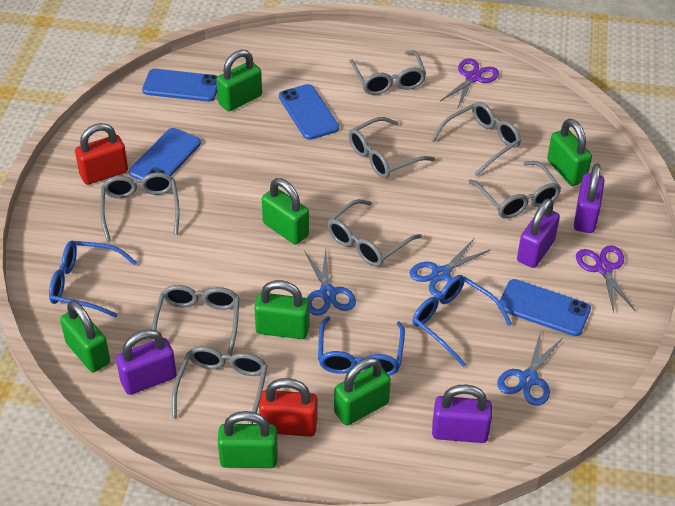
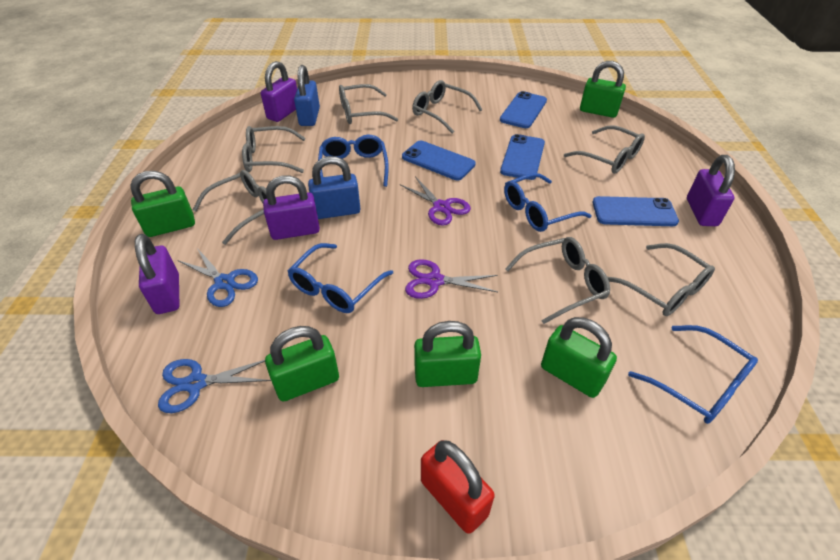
blue glasses: [49,240,137,317] [318,316,405,376] [413,275,512,367] = 3 -> [288,243,393,313] [318,135,389,187] [504,173,592,232] [628,325,758,424] = 4
blue padlock: none = 0 -> [294,65,320,126] [308,156,360,219] = 2
blue scissors: [304,249,356,316] [409,239,491,297] [497,331,563,406] = 3 -> [158,359,271,413] [177,248,258,307] = 2
green padlock: [60,300,110,372] [216,50,262,111] [218,411,278,468] [254,280,310,339] [262,178,309,245] [334,357,391,425] [547,119,592,186] = 7 -> [130,171,195,237] [265,326,339,401] [414,321,481,387] [541,317,617,398] [580,61,626,118] = 5
grey glasses: [100,173,179,241] [152,285,240,360] [172,346,268,424] [327,199,422,267] [349,50,426,95] [349,117,435,178] [431,102,521,176] [468,161,561,219] = 8 -> [193,170,267,245] [242,126,306,173] [339,84,398,124] [412,80,483,134] [505,237,610,324] [564,125,645,174] [607,243,715,316] = 7
red padlock: [75,123,128,185] [259,378,317,437] = 2 -> [421,440,495,534] = 1

